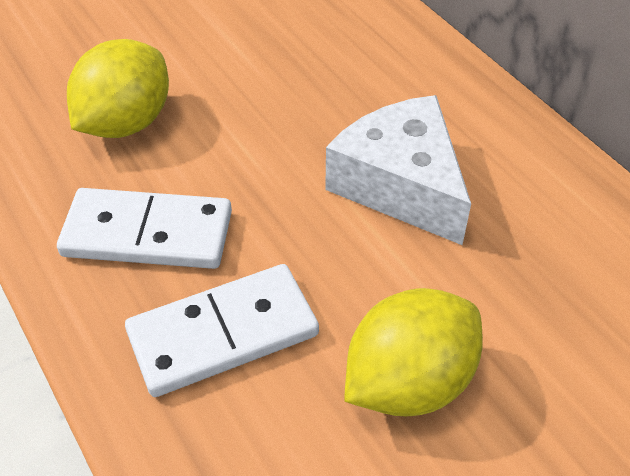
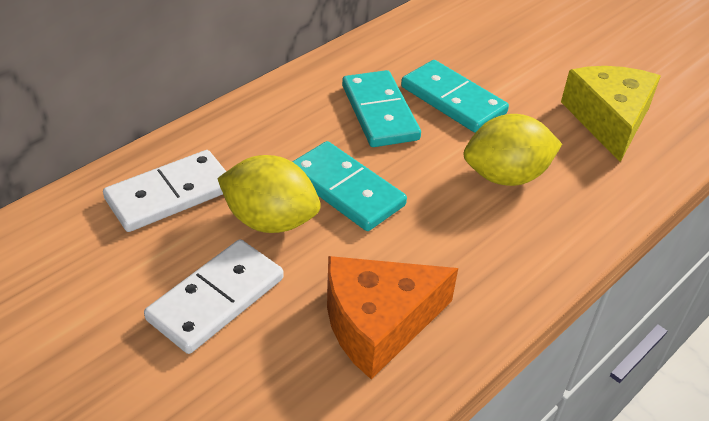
orange cheese: none = 0 -> [327,256,458,379] = 1
turquoise domino: none = 0 -> [292,141,407,231] [342,70,421,147] [401,60,509,133] = 3
white cheese: [325,95,471,245] = 1 -> none = 0
yellow cheese: none = 0 -> [561,66,661,162] = 1

